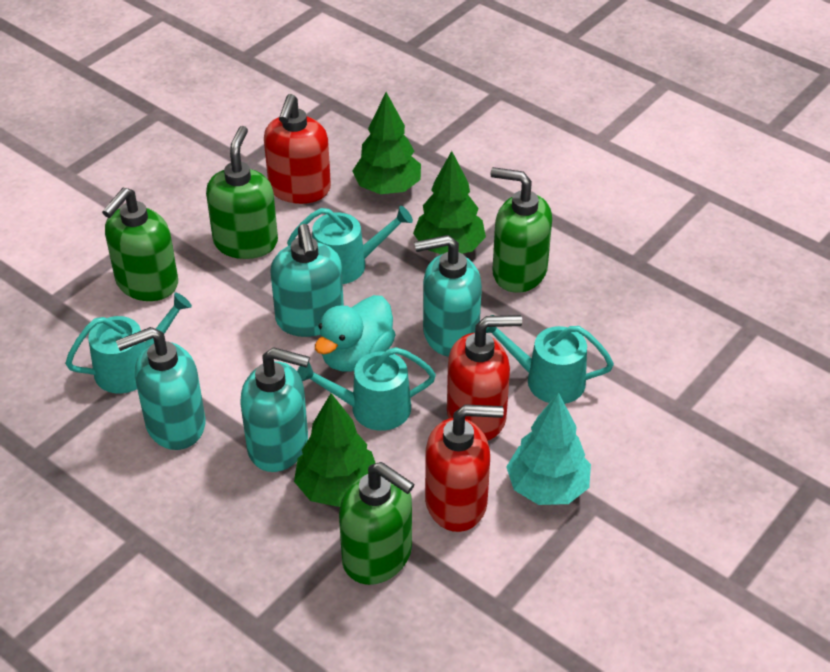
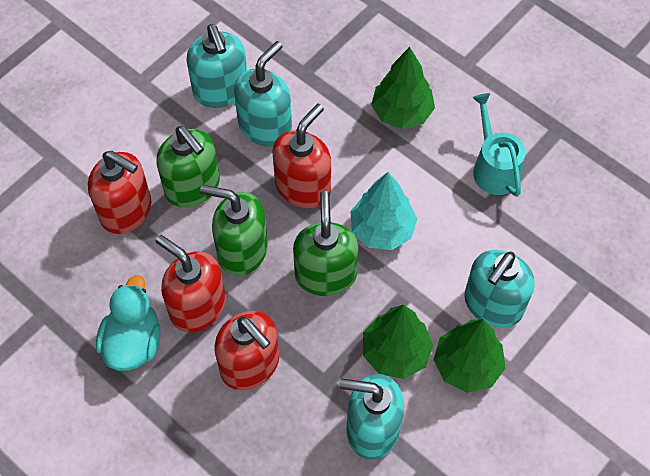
green soap dispenser: [102,188,178,301] [206,126,278,259] [339,462,414,585] [490,167,552,293] = 4 -> [156,126,220,208] [200,185,268,276] [293,191,359,296] = 3
red soap dispenser: [264,94,331,204] [425,404,504,532] [447,315,522,441] = 3 -> [88,151,151,234] [155,235,226,332] [214,311,279,390] [272,104,331,208] = 4
turquoise watering can: [65,292,192,394] [287,206,413,284] [297,347,436,431] [486,315,614,404] = 4 -> [473,93,525,197] = 1

